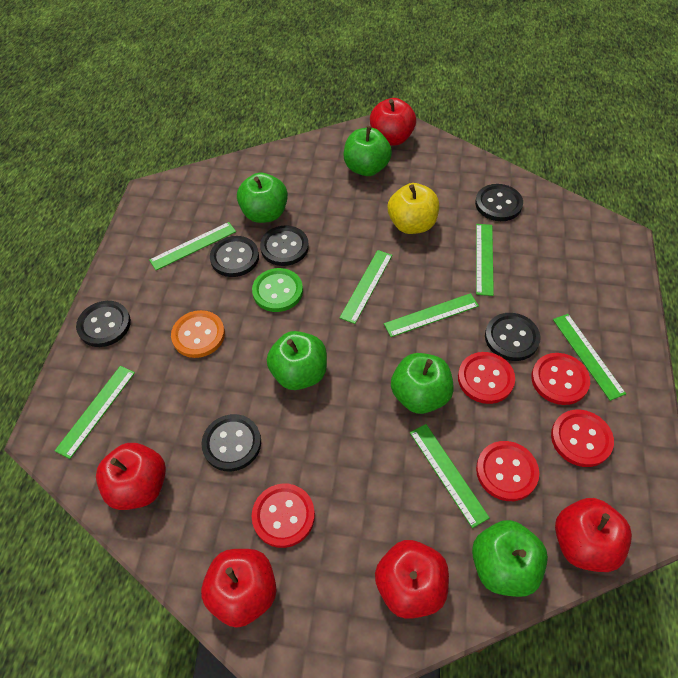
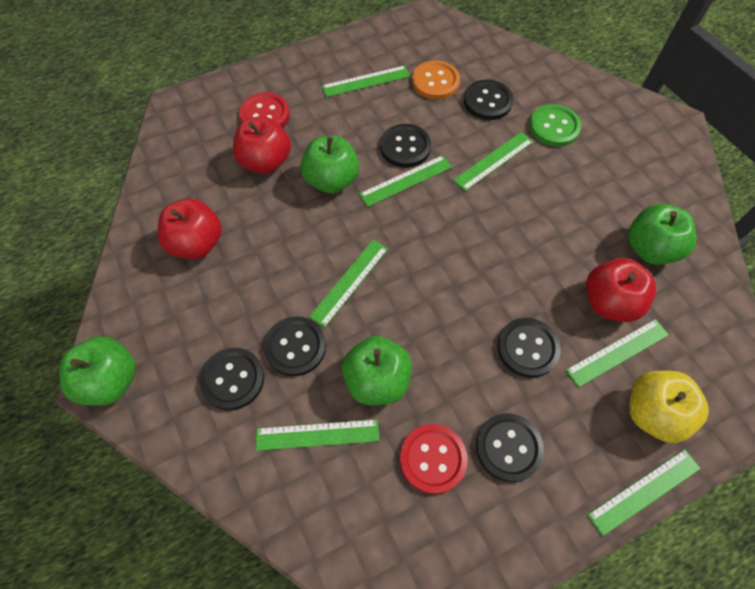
green apple: [237,173,288,223] [267,331,327,390] [344,126,392,176] [391,353,454,414] [472,520,548,597] = 5 -> [60,336,136,406] [301,135,360,193] [342,336,412,405] [628,204,696,265] = 4
red apple: [96,443,166,510] [201,549,277,628] [370,98,416,146] [375,540,449,619] [555,498,632,572] = 5 -> [157,199,222,259] [233,116,291,174] [586,258,656,322] = 3
red button: [252,484,315,548] [458,352,515,404] [476,441,539,501] [531,353,590,405] [551,410,614,467] = 5 -> [239,92,290,127] [400,424,468,494] = 2

